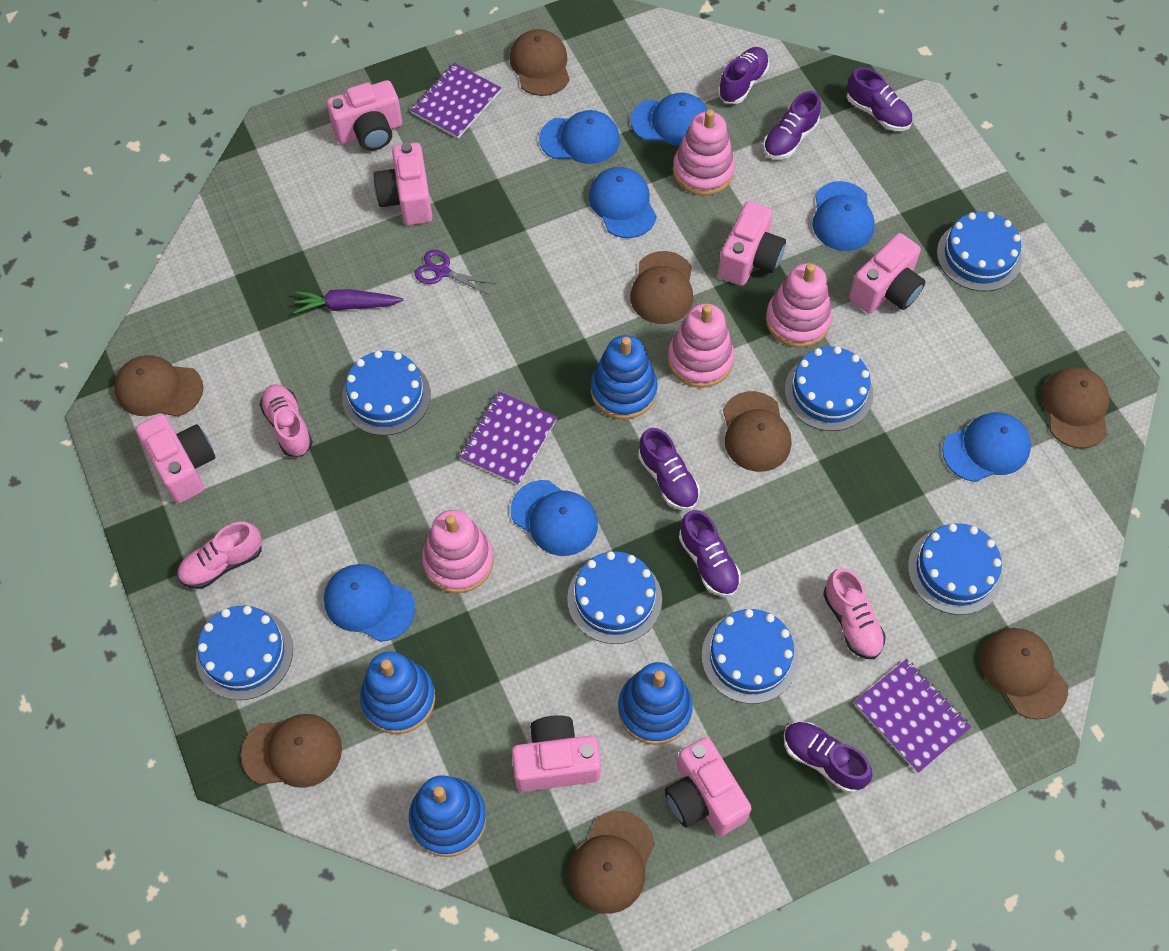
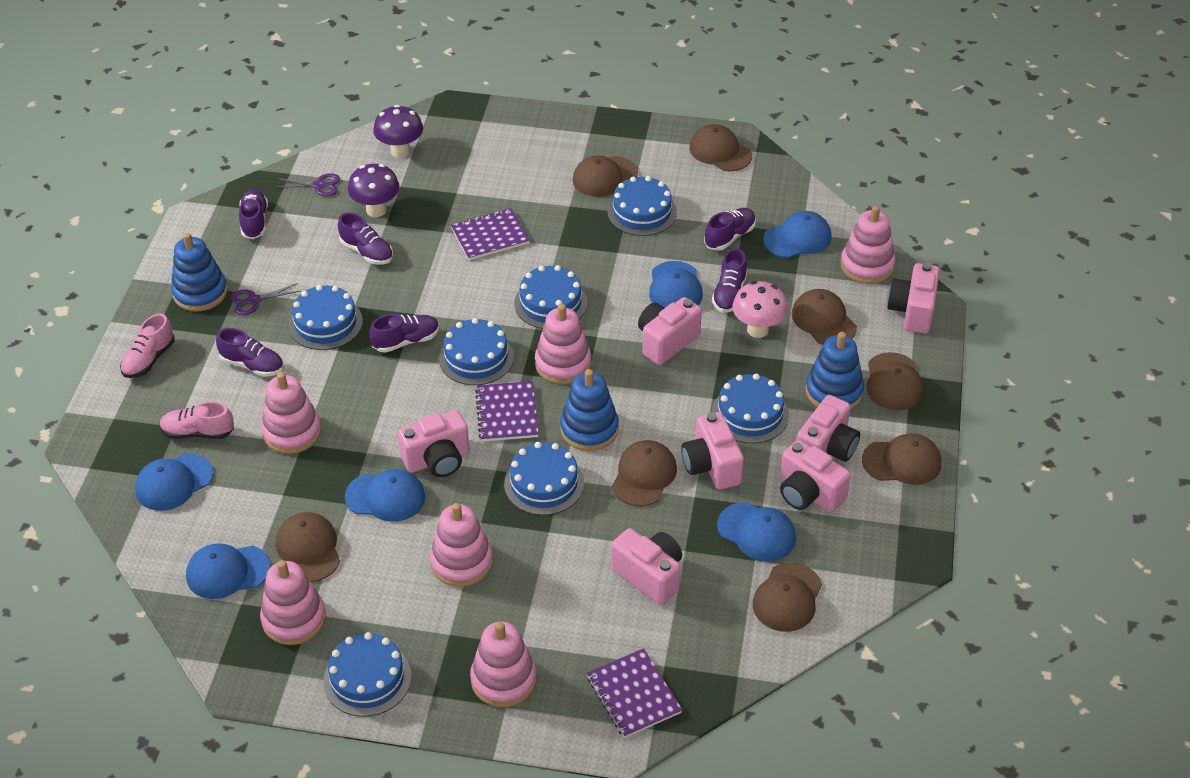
blue cap: [324,564,416,642] [511,480,598,556] [539,110,620,164] [589,167,657,238] [630,93,708,146] [813,181,875,251] [942,412,1031,482] = 7 -> [135,453,213,511] [186,543,270,599] [345,469,425,522] [649,261,703,308] [717,502,796,561] [763,211,832,258] = 6
blue stacking toy: [360,651,435,734] [409,775,487,857] [591,335,657,419] [618,662,693,745] = 4 -> [171,233,228,312] [560,369,619,451] [805,332,864,410] = 3
pink mushroom: none = 0 -> [732,281,788,338] = 1
pink shoe: [177,522,262,589] [260,384,313,457] [823,568,886,659] = 3 -> [120,314,175,378] [160,401,234,439] = 2
pink stacking toy: [422,510,494,593] [668,303,734,388] [673,109,735,196] [766,263,832,348] = 4 -> [260,560,326,645] [261,372,321,454] [430,503,493,587] [470,622,537,707] [535,304,591,384] [841,206,896,284] = 6
purple carrot: [294,289,403,313] = 1 -> none = 0
purple mushroom: none = 0 -> [348,164,400,217] [373,105,423,158] = 2
purple scissors: [415,250,496,295] = 1 -> [231,283,300,315] [274,173,340,196] = 2

